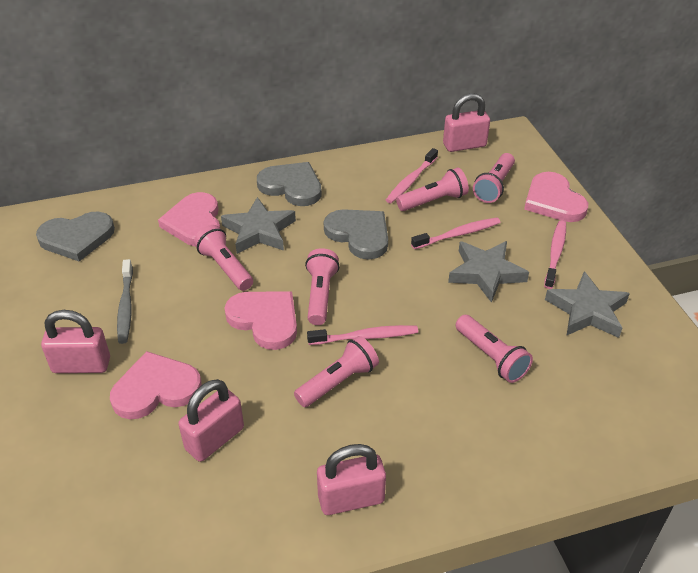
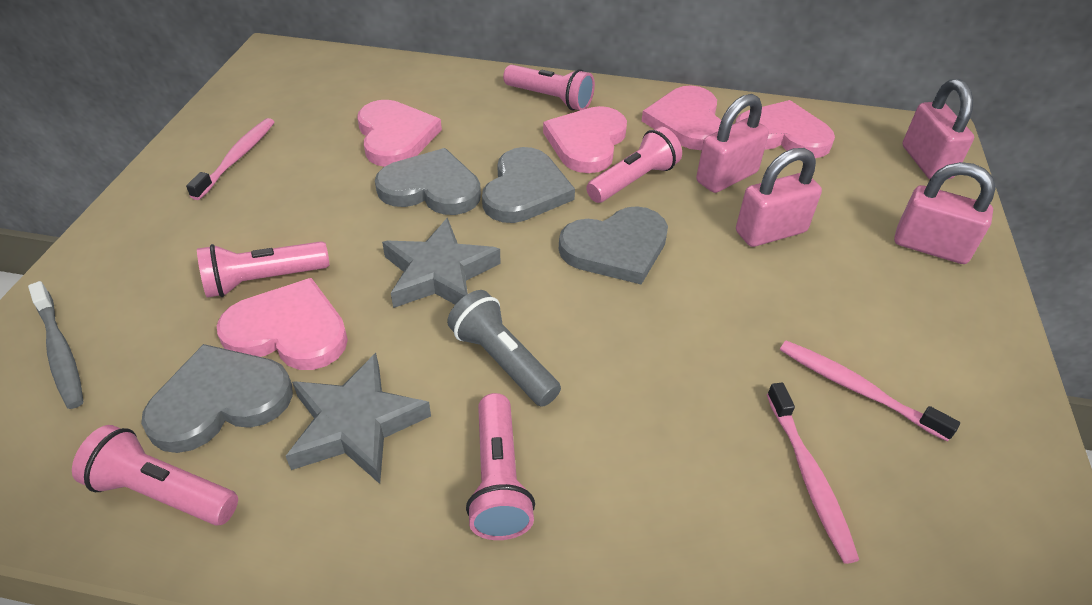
grey flashlight: none = 0 -> [447,290,561,407] = 1
grey heart: [36,212,115,261] [257,162,322,206] [324,209,388,259] = 3 -> [141,344,293,453] [375,148,481,215] [482,147,575,223] [559,206,668,284] = 4
grey star: [221,197,296,254] [448,241,529,303] [545,271,630,338] = 3 -> [286,353,431,484] [382,217,501,308] = 2
pink flashlight: [194,225,253,291] [294,336,379,407] [305,248,340,325] [396,168,469,211] [456,315,533,383] [473,153,515,203] = 6 -> [72,425,238,526] [197,241,329,297] [466,393,535,540] [503,65,595,110] [586,127,682,203] = 5
pink heart: [110,351,202,419] [158,192,220,246] [225,292,297,350] [524,172,588,222] = 4 -> [217,278,348,370] [357,100,442,167] [543,106,627,173] [642,85,721,150] [735,100,835,158] = 5
pink toothbrush: [307,325,418,345] [386,148,438,203] [411,217,501,249] [544,220,566,289] = 4 -> [186,118,274,200] [767,383,859,564] [780,341,960,442] = 3

